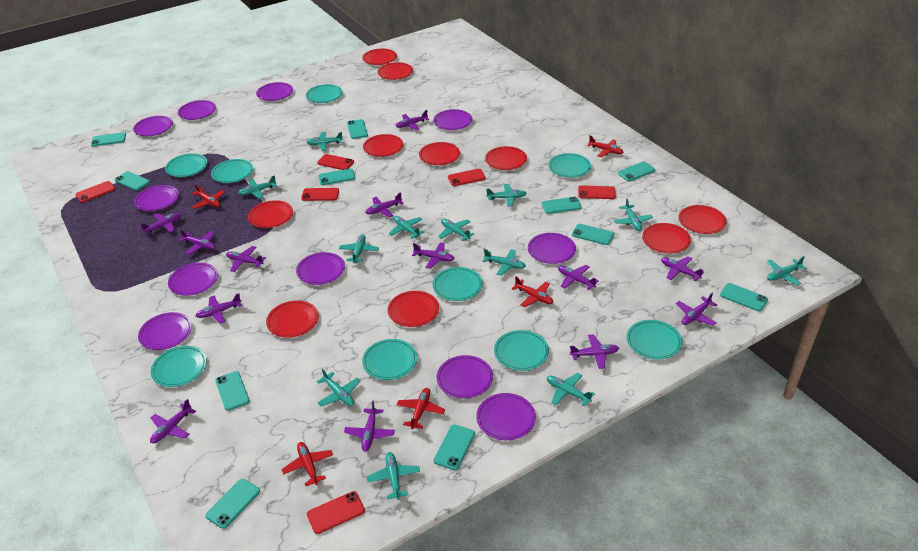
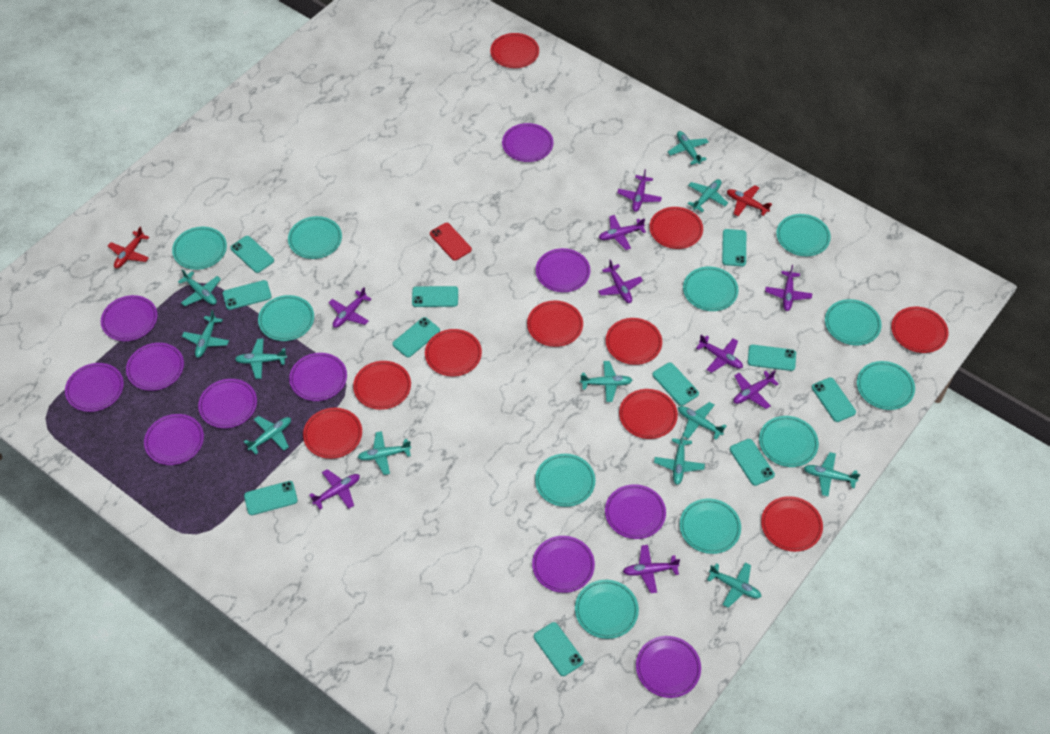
purple plane: [140,213,181,234] [150,399,196,443] [178,229,215,255] [196,293,242,324] [226,246,266,272] [344,401,395,452] [365,192,404,217] [396,110,429,130] [412,242,455,269] [558,265,599,290] [570,334,619,369] [661,256,704,281] [676,293,717,326] = 13 -> [309,469,360,509] [329,287,371,328] [598,259,643,303] [599,215,646,250] [617,169,662,212] [623,545,680,593] [696,335,743,373] [733,370,779,409] [765,265,812,311] = 9
red phone: [76,181,115,203] [301,188,339,201] [307,491,365,534] [317,154,354,170] [448,169,486,186] [578,185,616,199] = 6 -> [430,223,472,261] = 1
red plane: [191,184,225,209] [281,442,333,486] [397,388,445,429] [512,276,553,307] [587,136,624,157] = 5 -> [108,226,149,268] [727,185,772,216] = 2
turquoise plate: [150,346,207,387] [165,153,207,177] [211,159,253,183] [306,84,343,103] [362,339,417,380] [433,267,483,301] [494,330,549,371] [548,153,591,178] [626,320,682,360] = 9 -> [172,227,227,270] [258,295,314,341] [288,216,342,259] [535,454,595,507] [575,580,639,639] [680,499,741,554] [683,267,738,311] [759,416,819,467] [776,214,831,256] [825,299,882,345] [857,361,915,410] = 11

